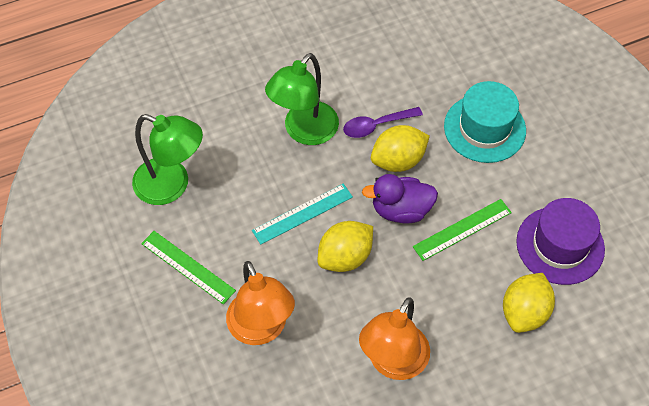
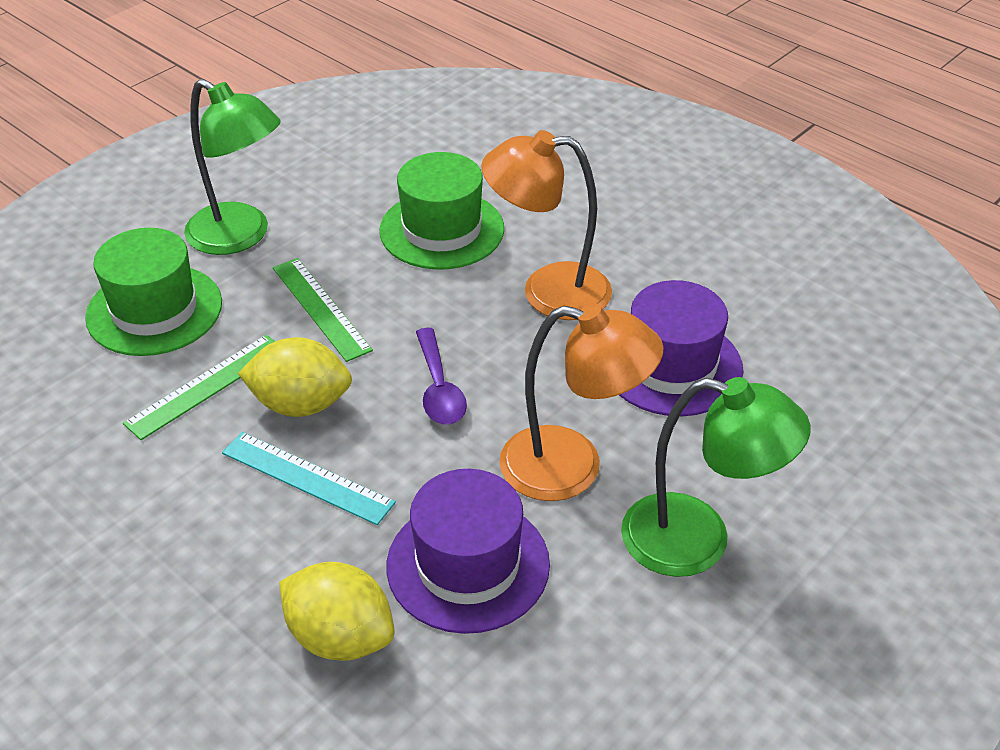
green hat: none = 0 -> [85,228,222,356] [379,152,504,269] = 2
purple duck: [362,174,438,224] = 1 -> none = 0
purple hat: [516,198,605,285] = 1 -> [387,469,550,634] [619,280,743,416] = 2
turquoise hat: [444,81,526,163] = 1 -> none = 0
yellow lemon: [318,221,373,272] [371,125,430,172] [503,273,555,333] = 3 -> [238,337,352,417] [279,562,395,661] = 2

